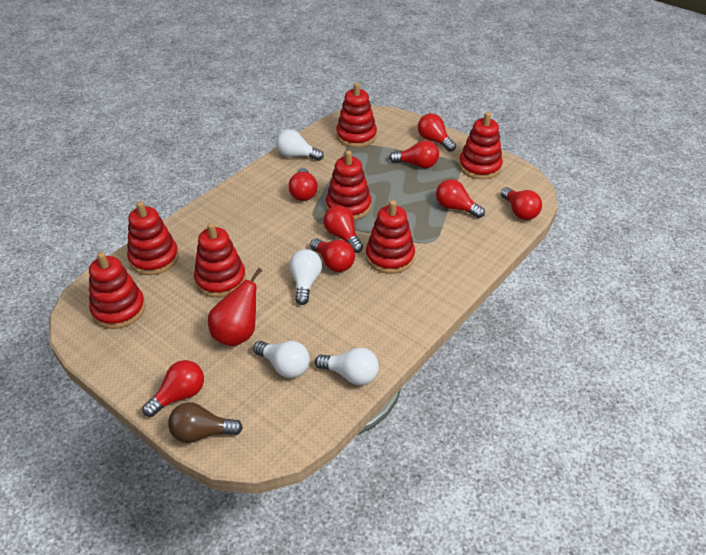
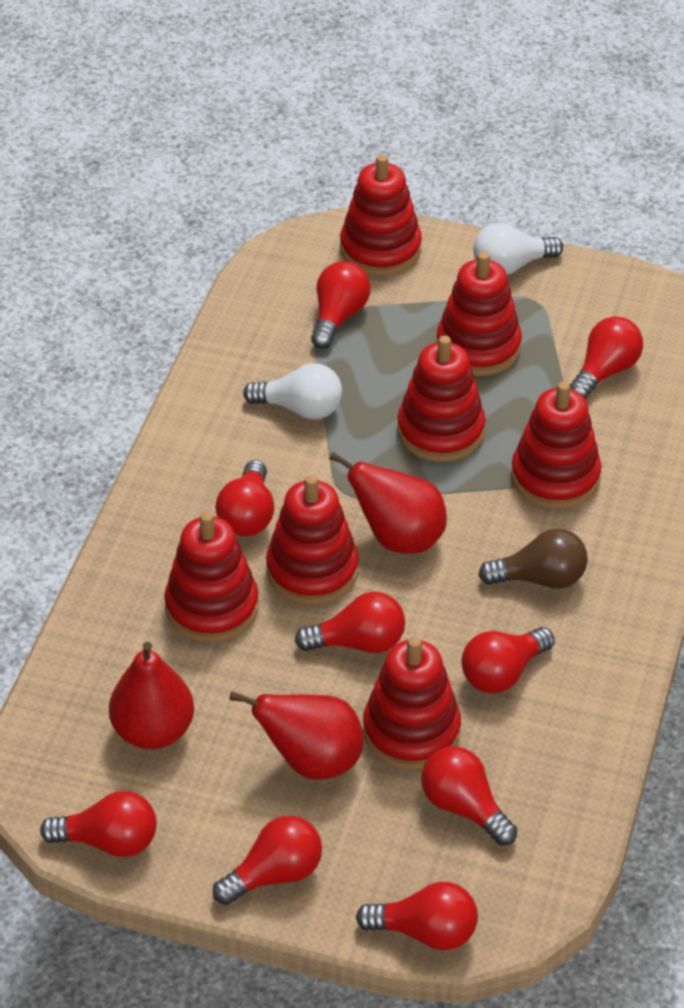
red light bulb: [142,360,204,417] [288,168,318,201] [310,238,355,272] [323,205,363,253] [389,140,439,168] [418,113,456,152] [436,179,485,218] [501,187,542,220] = 8 -> [40,791,157,857] [212,816,322,905] [215,460,274,536] [295,592,405,653] [311,261,370,349] [356,882,478,950] [421,746,517,846] [461,627,555,693] [570,316,643,399] = 9
red pear: [208,268,262,346] = 1 -> [109,642,194,749] [229,691,364,780] [329,452,447,554] = 3
white light bulb: [253,341,310,378] [276,130,324,161] [289,249,322,305] [315,348,379,385] = 4 -> [243,363,342,420] [473,223,563,275] = 2

